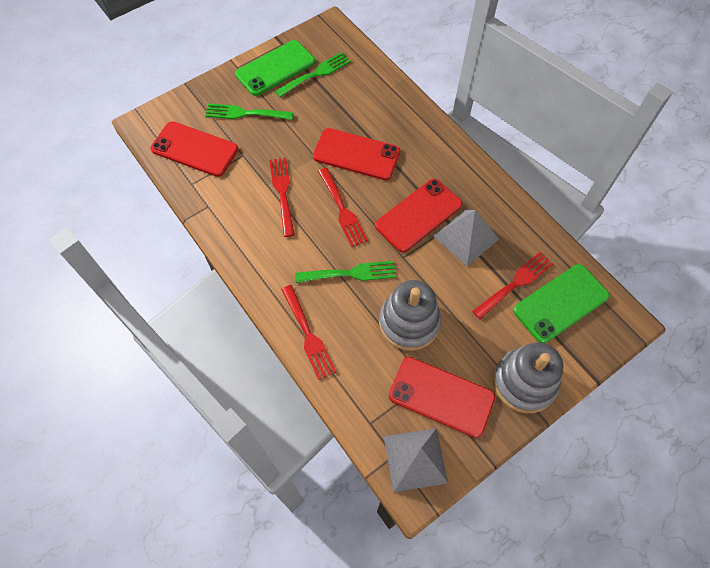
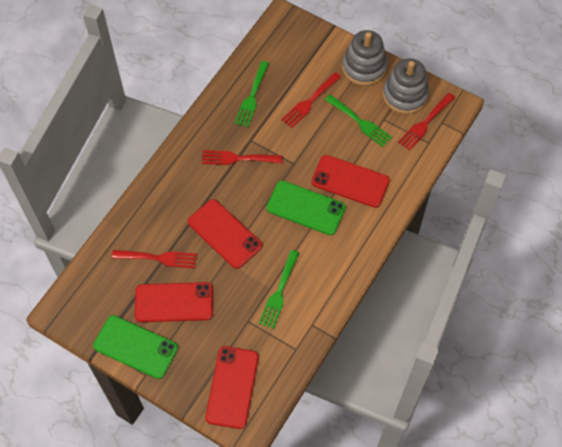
grey pyramid: [384,428,448,492] [434,210,499,267] = 2 -> none = 0

